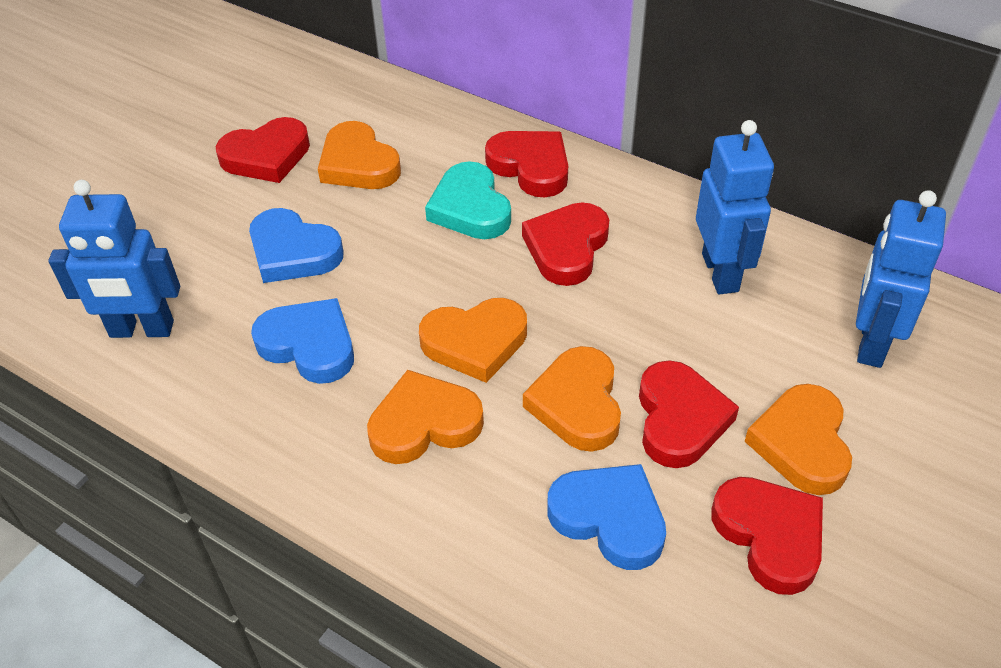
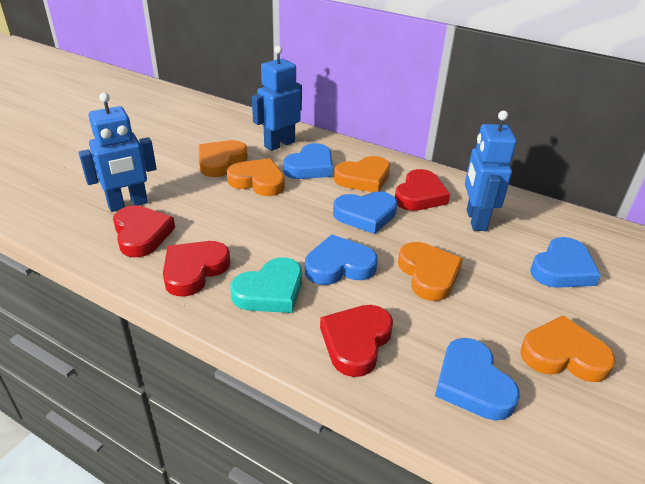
blue heart: [249,208,344,283] [251,298,354,384] [547,464,666,570] = 3 -> [283,143,333,179] [305,234,378,285] [333,191,397,234] [435,338,520,421] [530,237,601,288] = 5
red heart: [216,117,310,183] [485,131,568,198] [522,202,609,286] [639,360,739,468] [711,477,823,595] = 5 -> [113,205,175,257] [163,241,230,297] [320,305,393,377] [395,169,450,211] = 4

